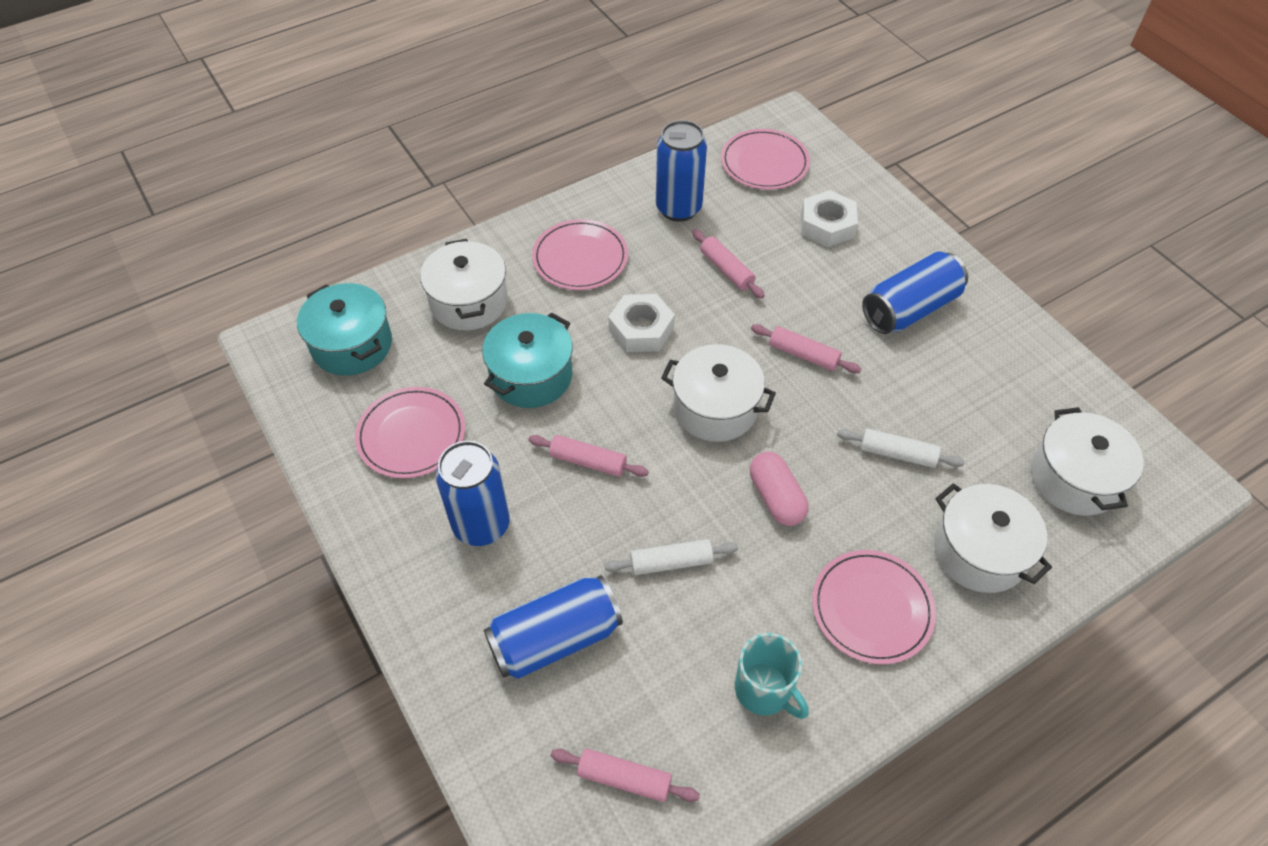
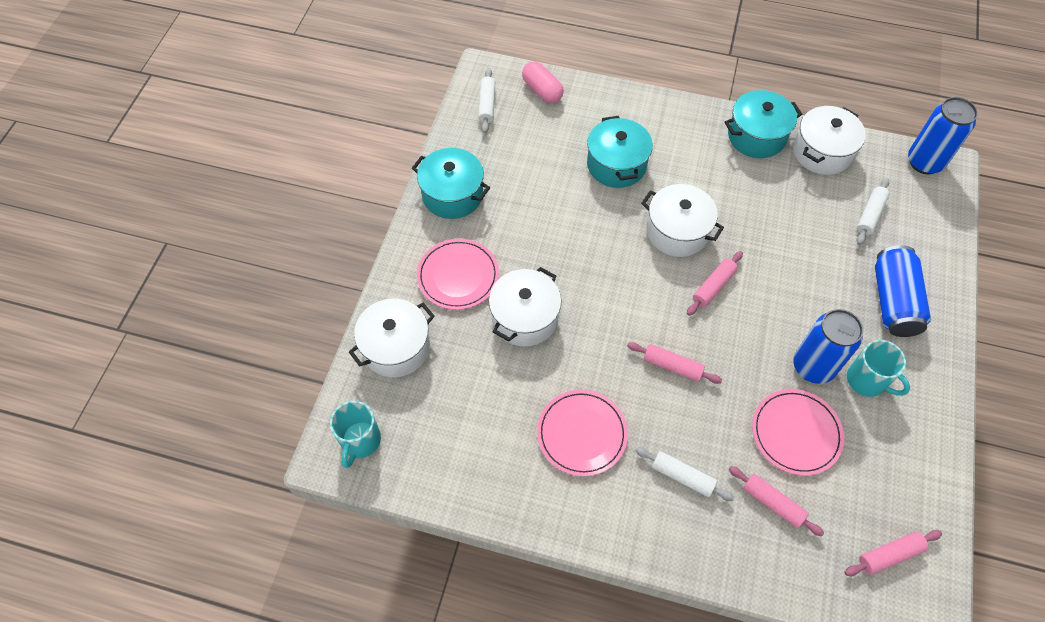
blue can: [436,441,510,546] [484,575,623,679] [656,120,707,222] [862,252,968,334] = 4 -> [793,309,863,384] [875,245,931,337] [908,97,978,174] = 3
pink plate: [355,387,465,478] [532,219,628,290] [721,129,810,190] [812,550,936,665] = 4 -> [417,239,499,310] [537,390,628,476] [752,389,844,476] = 3
turquoise mug: [735,633,809,719] = 1 -> [330,401,381,468] [847,340,910,397] = 2
turquoise pot: [297,283,392,376] [482,312,573,408] = 2 -> [412,148,490,219] [587,116,653,188] [725,90,802,158] = 3
white nut: [609,294,675,352] [801,190,858,247] = 2 -> none = 0
white rolling pin: [604,539,738,575] [837,428,965,468] = 2 -> [478,68,495,133] [635,447,735,501] [857,178,889,245] = 3

